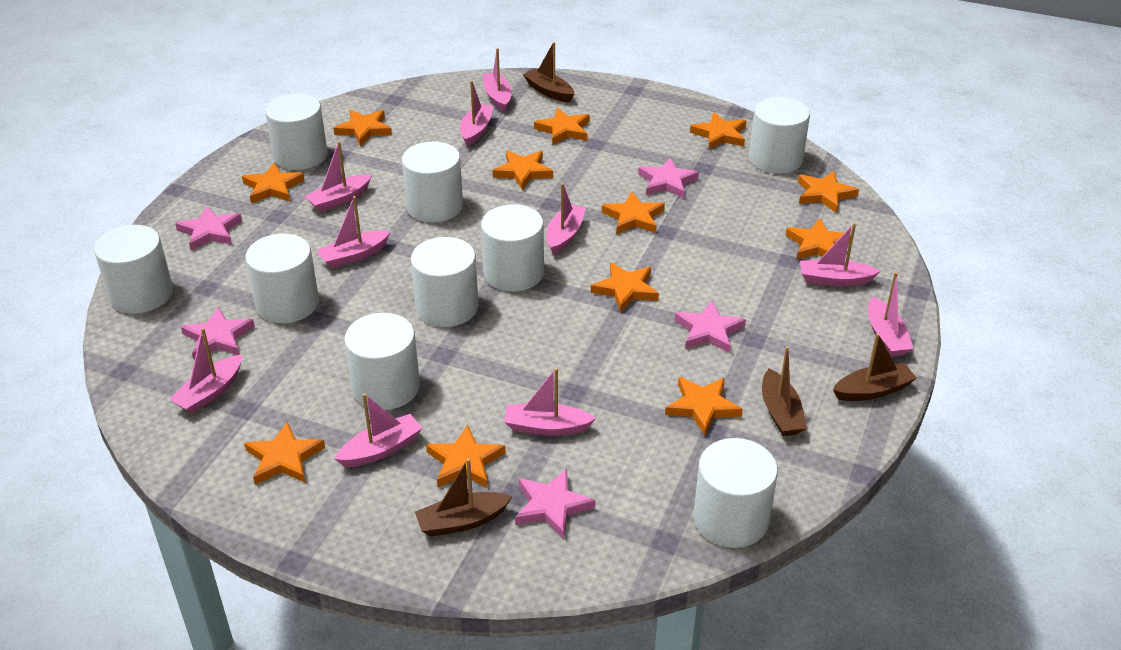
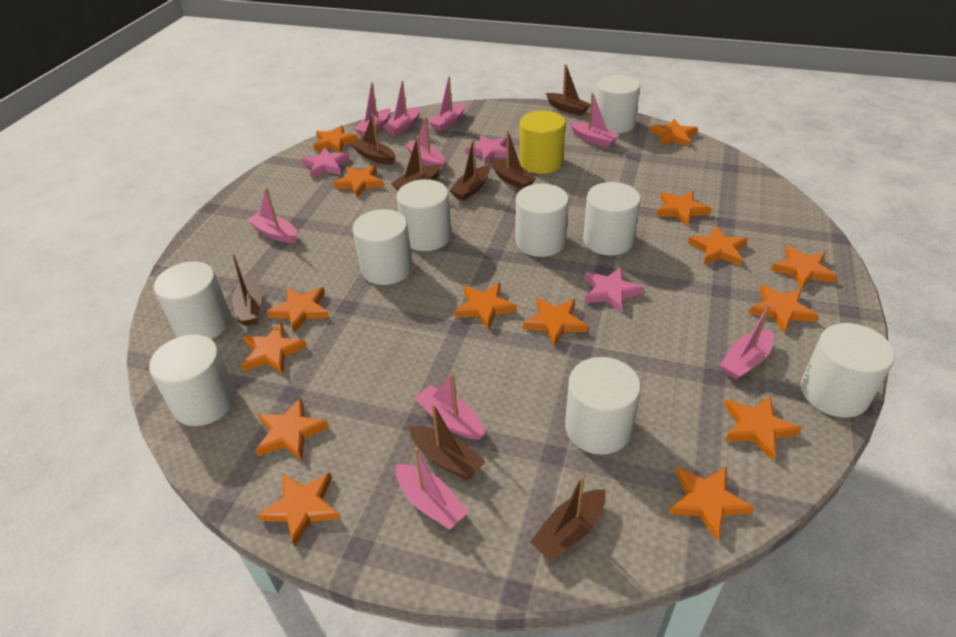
brown boat: [415,458,512,537] [523,42,574,102] [762,346,807,436] [833,333,917,401] = 4 -> [231,253,262,326] [351,113,396,165] [391,136,442,191] [409,404,486,480] [449,139,490,201] [491,130,536,189] [530,475,606,561] [546,64,591,116] = 8
orange star: [242,163,305,203] [244,421,325,485] [334,110,392,146] [426,425,505,488] [493,150,553,190] [534,108,590,145] [591,262,659,312] [602,191,665,234] [665,377,743,435] [690,112,746,150] [785,218,851,259] [798,171,859,213] = 12 -> [241,322,307,374] [255,398,329,461] [258,473,340,547] [267,287,329,333] [313,125,358,153] [333,165,384,197] [455,283,517,330] [523,298,588,347] [650,119,698,147] [656,191,711,227] [669,467,754,541] [688,226,748,266] [724,396,802,461] [749,284,819,333] [771,246,837,289] = 15
pink boat: [169,328,242,414] [304,141,372,212] [316,196,390,268] [335,393,422,467] [460,80,493,146] [482,48,512,112] [504,368,596,436] [546,183,586,254] [800,223,880,287] [868,272,914,357] = 10 -> [247,188,297,243] [354,82,391,137] [382,81,421,136] [396,447,469,530] [405,117,445,170] [414,373,485,440] [428,76,465,131] [570,93,620,147] [720,304,774,380] = 9
pink star: [175,206,242,251] [181,307,255,360] [515,469,596,539] [638,158,699,198] [675,301,746,353] = 5 -> [301,147,350,178] [465,135,507,165] [585,267,644,313] = 3
yellow cylinder: none = 0 -> [520,111,566,174] = 1

